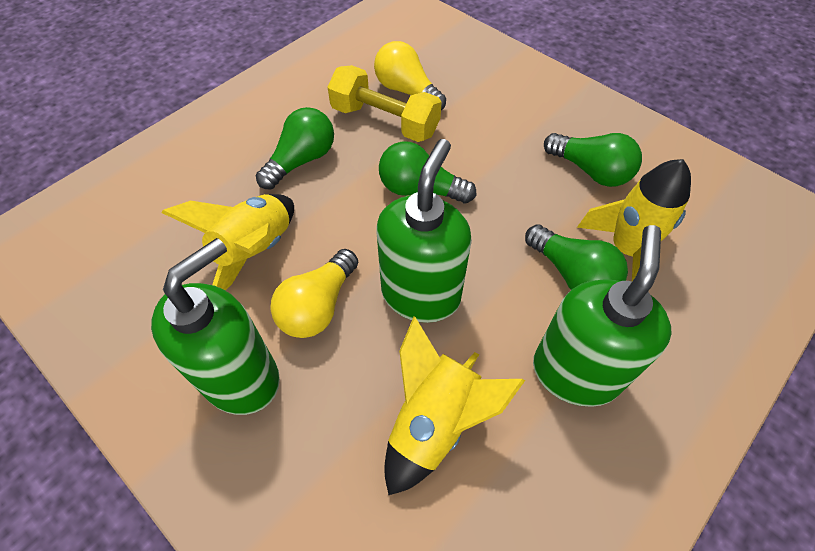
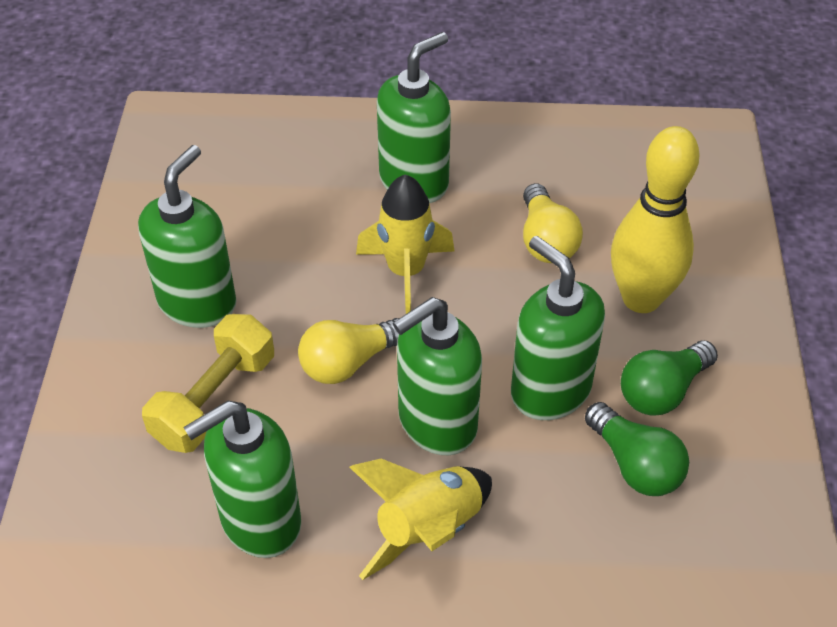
green light bulb: [256,107,334,190] [379,141,476,203] [525,224,628,290] [544,133,642,187] = 4 -> [585,402,689,496] [621,340,718,416] = 2
green soap dispenser: [151,238,280,415] [376,139,472,323] [533,225,672,407] = 3 -> [138,145,236,328] [183,401,301,558] [377,32,451,203] [393,297,482,455] [511,236,605,420] = 5
yellow bowling pin: none = 0 -> [611,126,700,313] = 1
yellow rocket: [161,194,294,290] [384,316,525,495] [577,159,691,281] = 3 -> [349,458,492,580] [356,174,454,314] = 2

